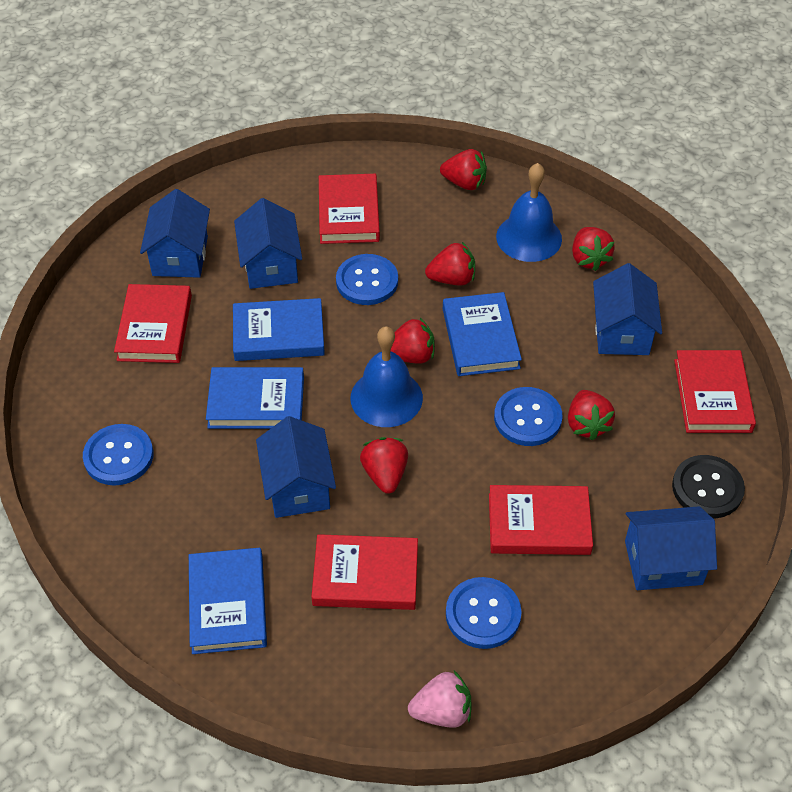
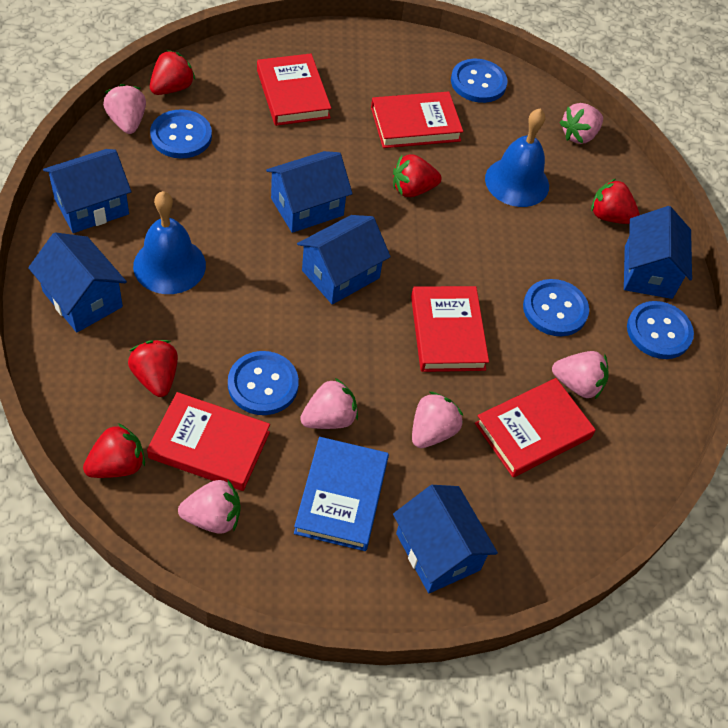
black button: [672,455,745,518] = 1 -> none = 0
blue book: [189,548,267,654] [206,367,304,429] [233,298,325,361] [443,292,522,376] = 4 -> [294,437,389,551] = 1
blue button: [83,424,154,486] [336,254,398,305] [446,577,522,649] [494,387,562,446] = 4 -> [150,109,212,158] [228,351,299,415] [451,59,508,103] [523,279,589,336] [627,301,694,359] = 5
blue house: [140,189,210,278] [234,198,302,289] [256,416,336,518] [593,263,662,355] [625,506,717,590] = 5 -> [28,232,127,332] [43,149,131,233] [266,151,353,233] [297,215,391,304] [393,485,498,593] [624,206,692,299] = 6
pink strawberry: [408,671,472,728] = 1 -> [103,84,146,134] [178,480,241,534] [300,378,358,429] [412,392,463,448] [552,351,609,399] [559,103,603,144] = 6
red strawberry: [360,437,408,494] [391,318,435,364] [425,242,475,285] [440,149,487,190] [568,390,615,440] [572,227,615,271] = 6 -> [83,423,145,478] [128,340,178,397] [150,50,195,95] [393,154,442,197] [591,179,640,224] = 5

